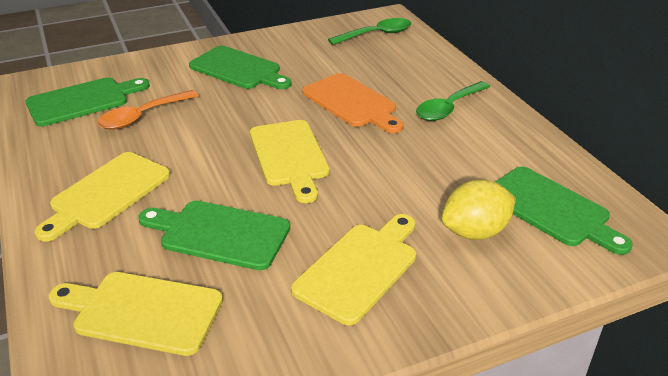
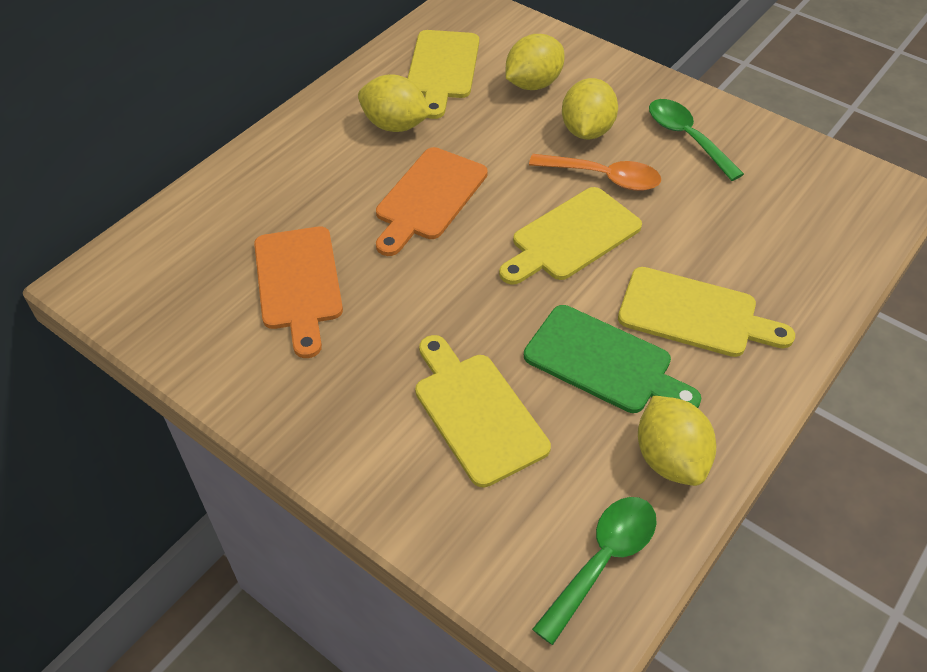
green cutting board: [26,77,150,126] [138,201,290,270] [189,46,292,89] [496,167,633,255] = 4 -> [524,305,701,413] = 1
orange cutting board: [302,73,403,133] = 1 -> [254,227,343,358] [376,147,488,256] = 2
yellow lemon: [441,179,516,240] = 1 -> [358,74,431,132] [506,34,565,90] [562,78,618,139] [638,396,716,486] = 4

